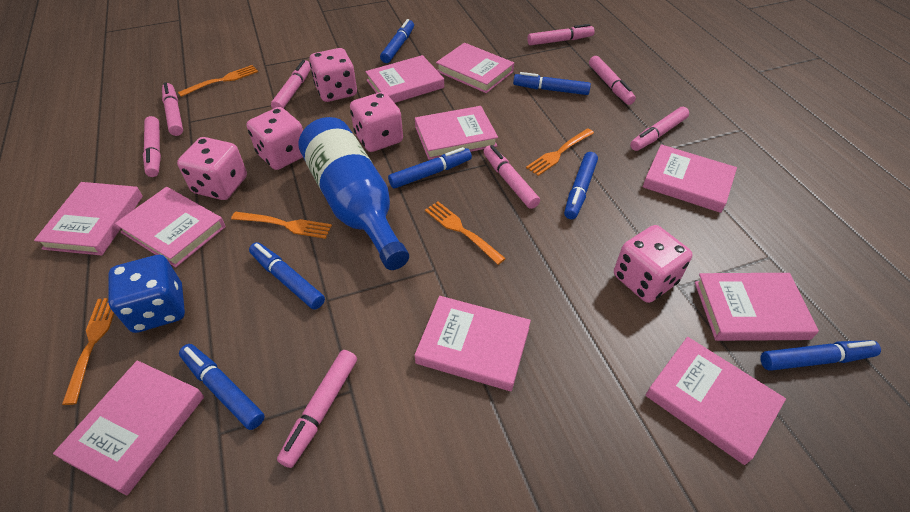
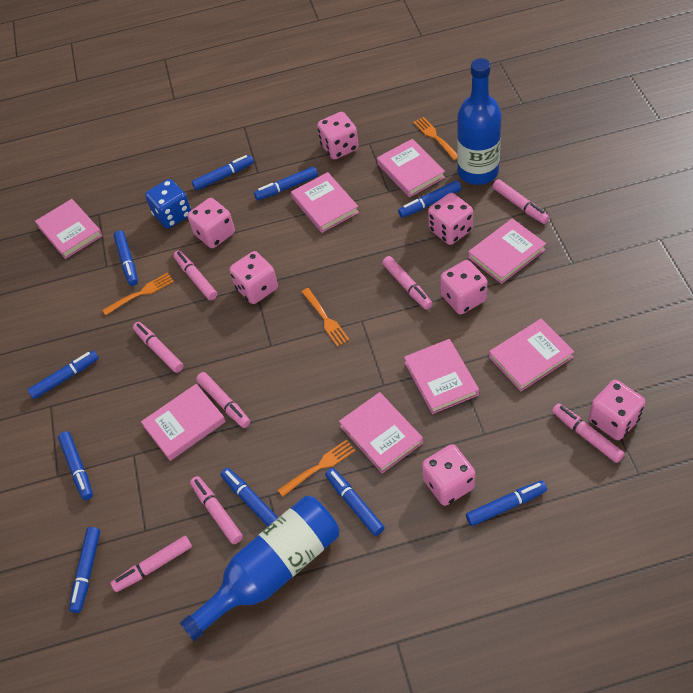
blue bottle: [299,117,409,270] = 1 -> [180,496,339,641] [457,58,501,185] = 2
blue marker: [179,344,265,430] [249,242,325,310] [380,19,414,63] [388,147,472,189] [513,72,591,95] [564,152,598,219] [760,340,881,371] = 7 -> [28,350,99,399] [58,431,93,500] [69,527,100,613] [114,230,138,286] [192,155,254,191] [221,468,278,526] [254,166,318,200] [325,468,385,536] [398,180,461,218] [466,481,547,526] = 10
orange fork: [62,298,114,405] [178,65,258,97] [231,212,332,239] [425,201,506,265] [526,128,594,176] = 5 -> [102,273,174,315] [278,439,356,497] [302,288,350,347] [413,117,457,160] = 4
pink book: [34,182,143,256] [53,360,204,495] [115,187,226,267] [365,55,444,103] [415,106,498,160] [415,296,531,391] [436,43,514,93] [643,144,737,213] [646,337,786,465] [695,273,819,341] = 10 -> [35,199,103,259] [141,384,226,461] [291,172,359,233] [339,392,423,474] [377,139,445,197] [404,339,479,414] [468,218,546,284] [489,319,574,391] = 8
pink dice: [177,137,247,200] [247,107,303,170] [309,48,357,102] [350,92,403,152] [614,225,693,303] = 5 -> [188,198,235,248] [229,251,278,304] [317,112,359,160] [422,444,475,506] [428,193,473,245] [440,260,488,314] [589,380,645,440] = 7

